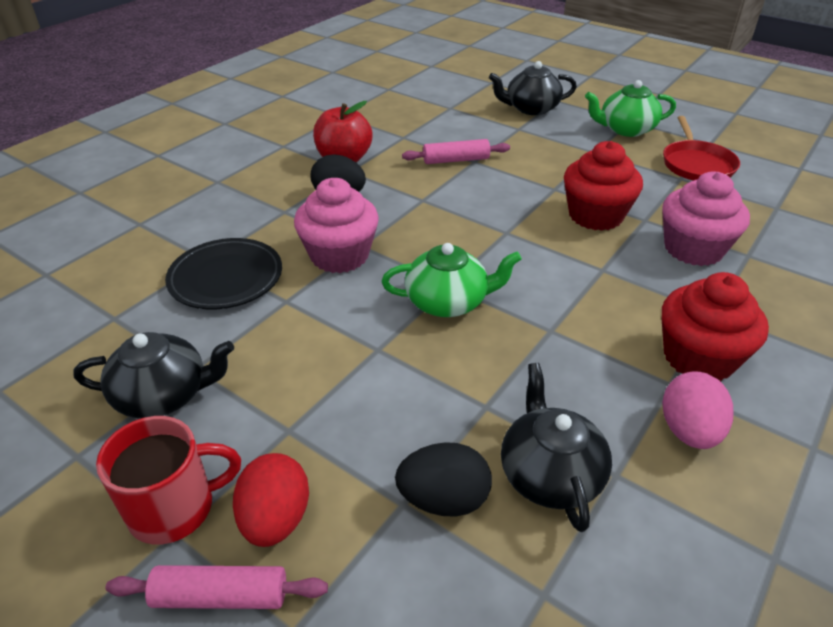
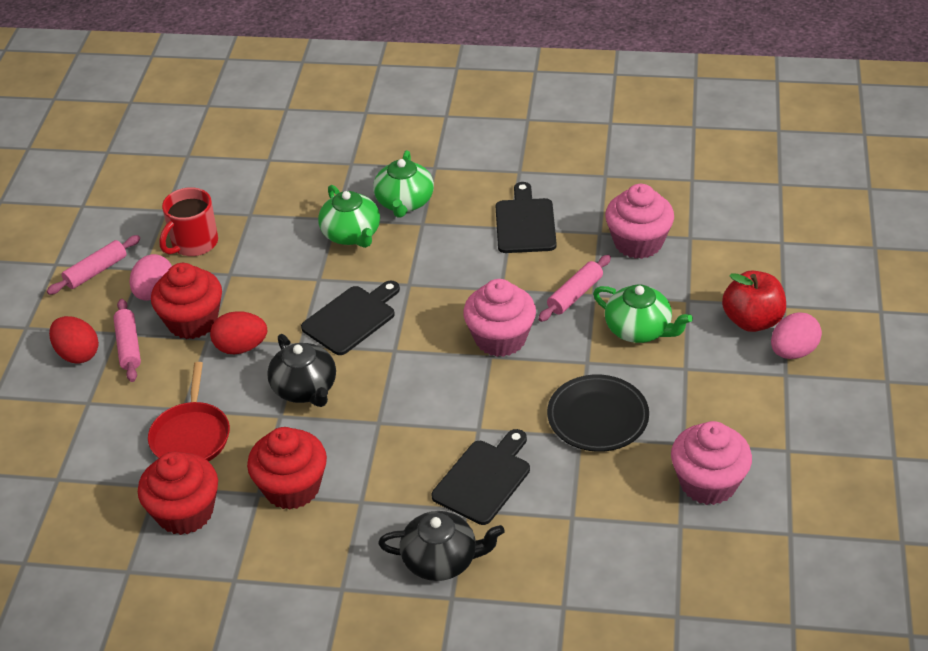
black cutting board: none = 0 -> [301,281,400,355] [432,429,530,525] [496,182,557,253] = 3
black egg: [310,155,366,192] [395,442,492,517] = 2 -> none = 0
black teapot: [73,332,234,419] [489,61,577,115] [501,363,612,532] = 3 -> [267,334,336,407] [378,511,505,581] = 2
green teapot: [382,243,522,317] [585,80,676,137] = 2 -> [318,185,380,248] [373,150,434,217] [593,284,693,343] = 3
pink cupcake: [294,178,379,273] [662,171,750,266] = 2 -> [463,279,536,357] [605,184,674,259] [671,421,752,505] = 3
pink egg: [662,372,733,449] = 1 -> [129,254,172,301] [771,312,822,359] = 2
pink rolling pin: [106,565,328,609] [402,139,510,164] = 2 -> [47,235,140,295] [113,299,141,382] [538,255,611,322] = 3
red cupcake: [564,141,643,231] [662,272,769,382] = 2 -> [138,452,218,535] [151,263,222,339] [247,427,327,510] = 3
red egg: [233,453,309,547] = 1 -> [49,316,99,364] [210,311,267,354] = 2

